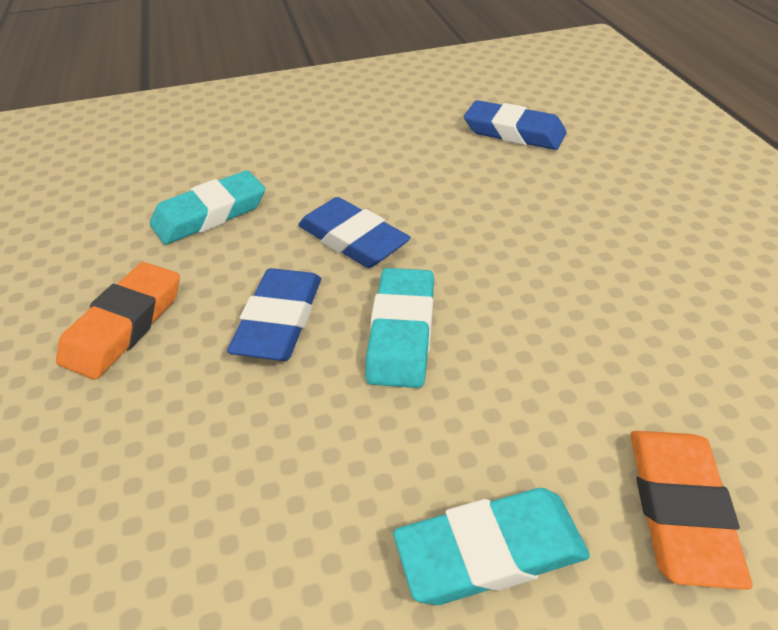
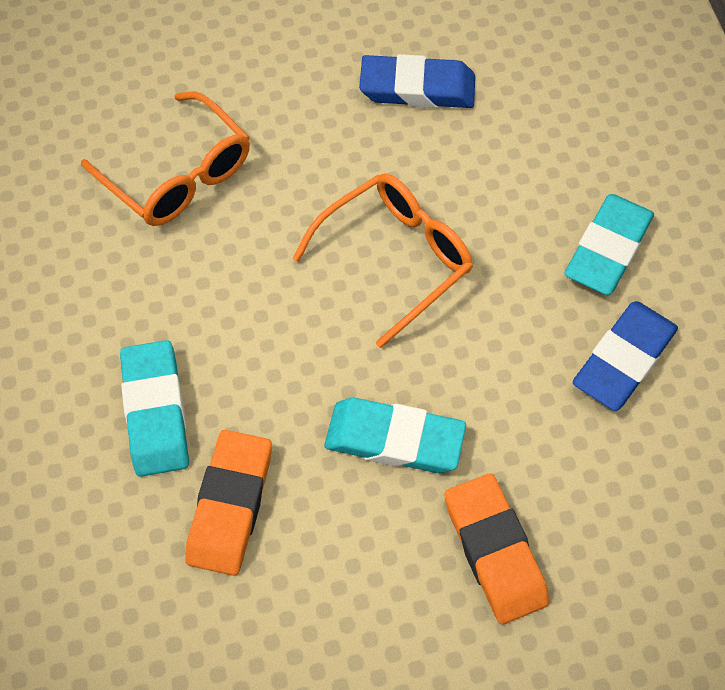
blue eraser: [227,268,321,361] [298,197,411,268] [464,100,567,150] = 3 -> [359,54,475,108] [573,301,678,411] = 2
orange glasses: none = 0 -> [81,91,250,226] [293,173,473,348] = 2

